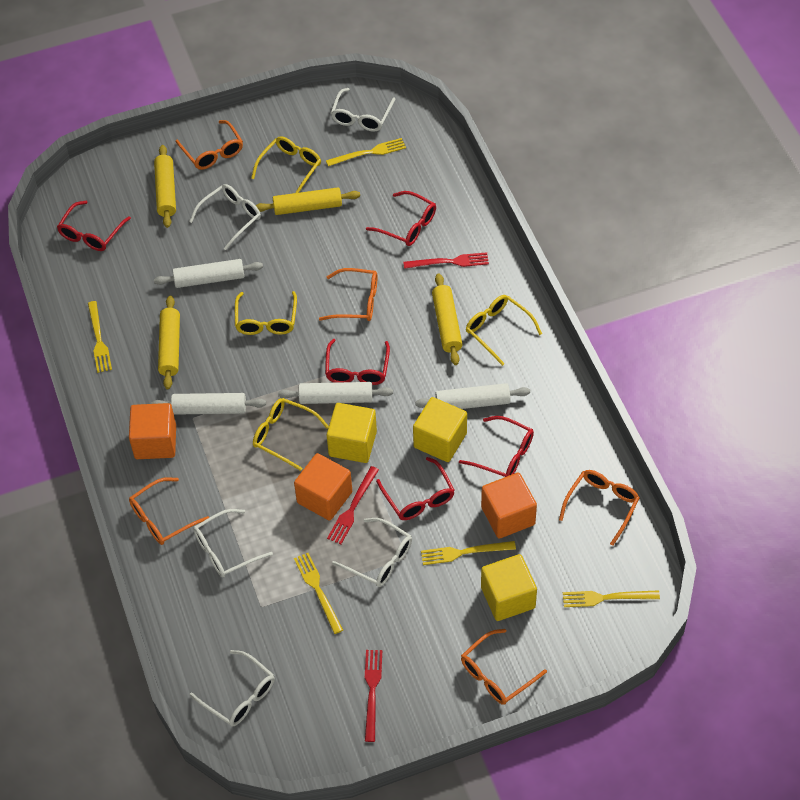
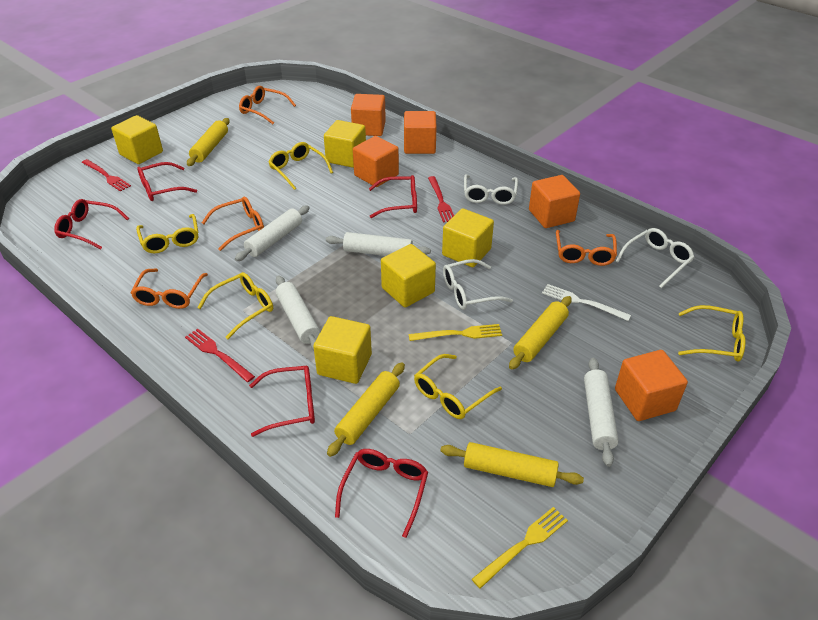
orange cube: [129,403,176,459] [294,453,352,521] [481,472,537,539] = 3 -> [351,94,386,136] [353,136,399,187] [404,111,437,154] [529,175,580,228] [615,350,688,421] = 5
orange glasses: [129,477,209,545] [176,120,243,170] [319,268,378,321] [461,629,547,705] [559,470,640,546] = 5 -> [131,269,208,309] [202,197,264,251] [239,86,296,124] [556,230,617,266] = 4
white fork: none = 0 -> [542,284,631,321] = 1
white glasses: [189,184,261,250] [190,650,275,727] [193,509,273,578] [331,88,395,132] [332,518,412,587] = 5 -> [443,259,513,310] [464,174,518,205] [616,228,694,288] = 3
yellow cube: [326,403,377,463] [413,397,467,462] [481,554,537,621] = 3 -> [111,115,163,164] [313,316,372,384] [324,120,366,168] [381,244,436,308] [442,208,494,267] = 5
yellow fork: [88,301,112,373] [294,553,343,634] [326,138,406,166] [421,541,516,565] [563,590,660,607] = 5 -> [408,324,502,341] [472,507,568,589] = 2
yellow glasses: [235,291,297,335] [251,136,321,193] [253,398,329,471] [466,295,542,366] = 4 -> [136,214,198,253] [197,272,273,339] [268,142,333,190] [414,354,502,419] [678,305,745,362] = 5

